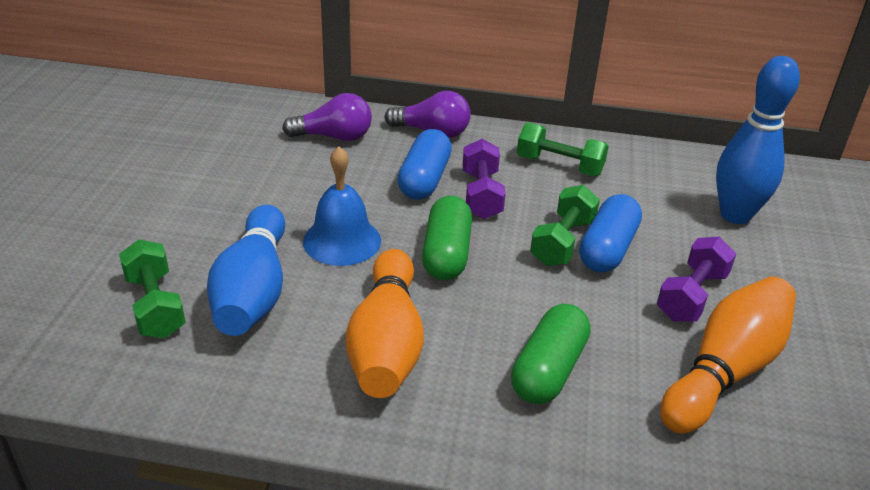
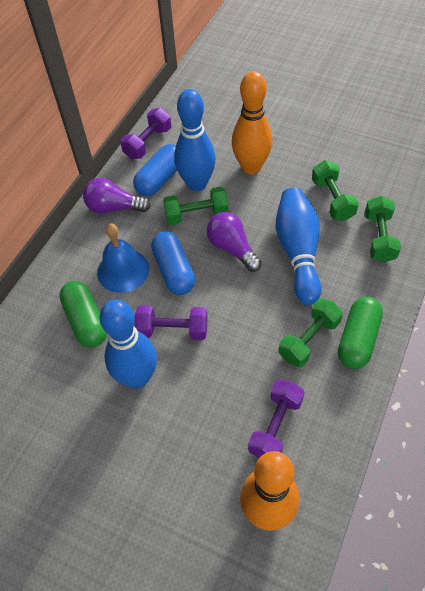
blue bowling pin: [207,205,285,336] [716,56,800,224] = 2 -> [99,299,157,389] [174,89,216,191] [275,187,322,305] = 3
green dumbbell: [119,239,186,338] [517,122,609,176] [530,185,600,266] = 3 -> [163,187,229,225] [279,298,343,367] [312,160,359,221] [365,196,401,263] = 4
purple dumbbell: [463,139,506,219] [657,236,736,321] = 2 -> [120,108,171,159] [134,305,208,340] [248,380,305,458] = 3

